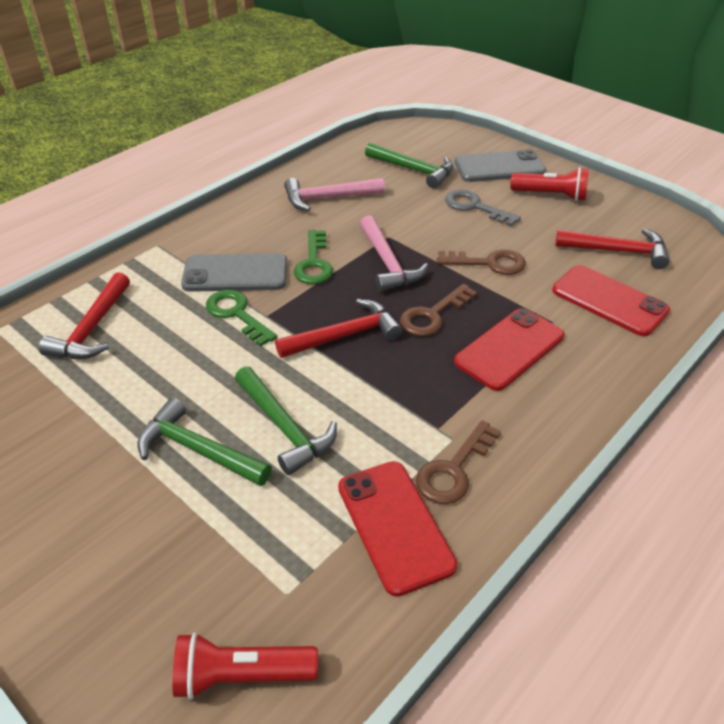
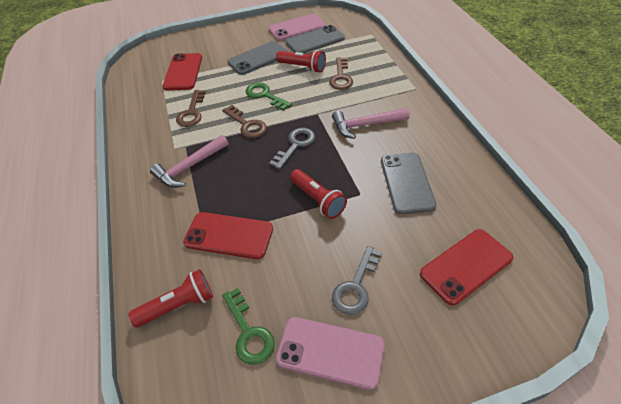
green hammer: [137,398,272,486] [235,366,337,475] [365,142,453,189] = 3 -> none = 0
grey key: [445,190,521,226] = 1 -> [269,128,315,170] [332,246,382,315] = 2
grey phone: [181,253,288,292] [455,149,546,182] = 2 -> [227,41,288,75] [286,25,345,53] [381,152,436,215] = 3
pink phone: none = 0 -> [269,14,326,41] [276,317,385,390] = 2
red flashlight: [172,632,318,699] [510,167,589,201] = 2 -> [129,269,213,328] [276,50,326,73] [290,169,347,219] = 3
red hammer: [39,272,130,359] [275,299,403,358] [555,228,670,269] = 3 -> none = 0

